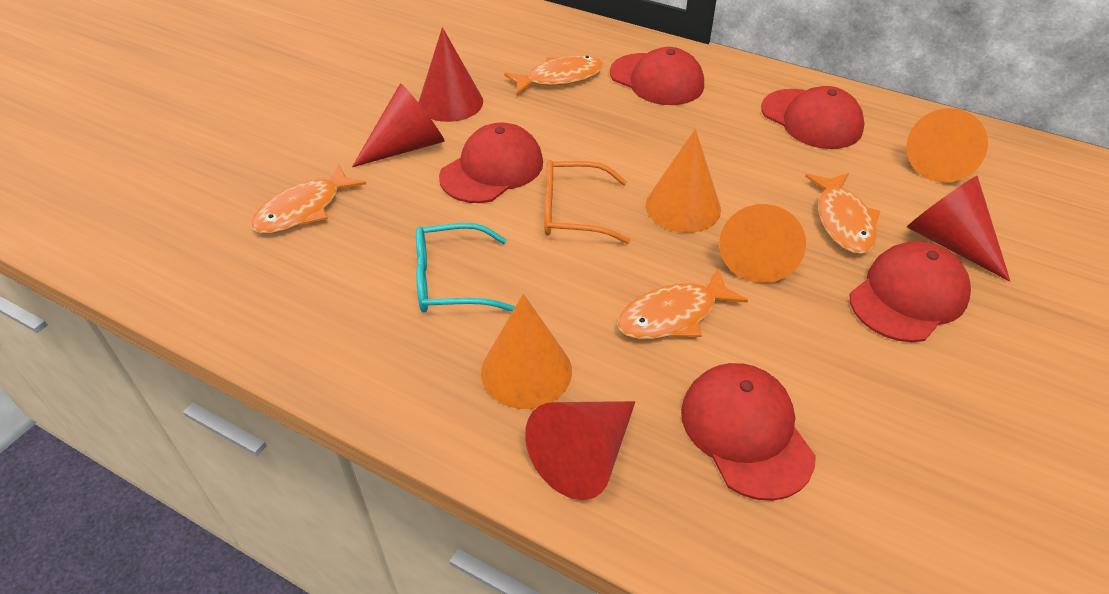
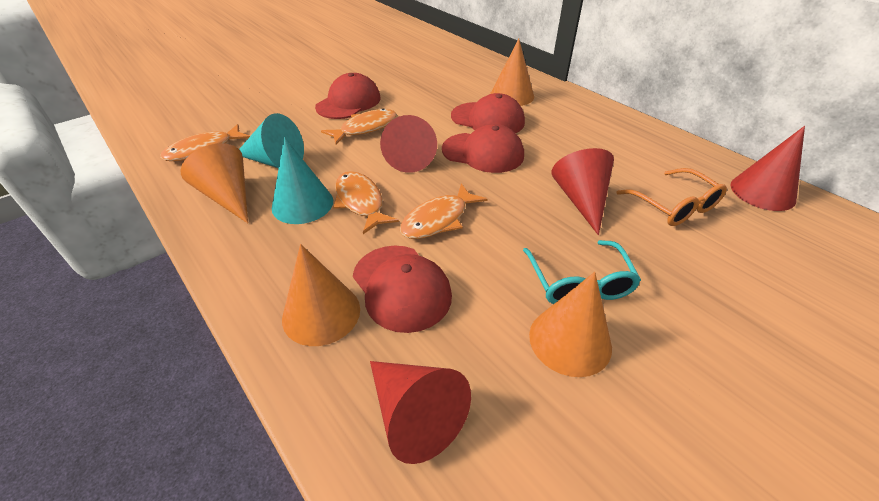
red cap: [439,123,543,203] [610,47,704,105] [681,363,816,501] [761,86,864,149] [849,241,971,342] = 5 -> [315,73,380,119] [353,246,452,333] [442,124,524,173] [451,93,525,133] = 4
turquoise cone: none = 0 -> [239,113,304,168] [272,137,333,224] = 2

